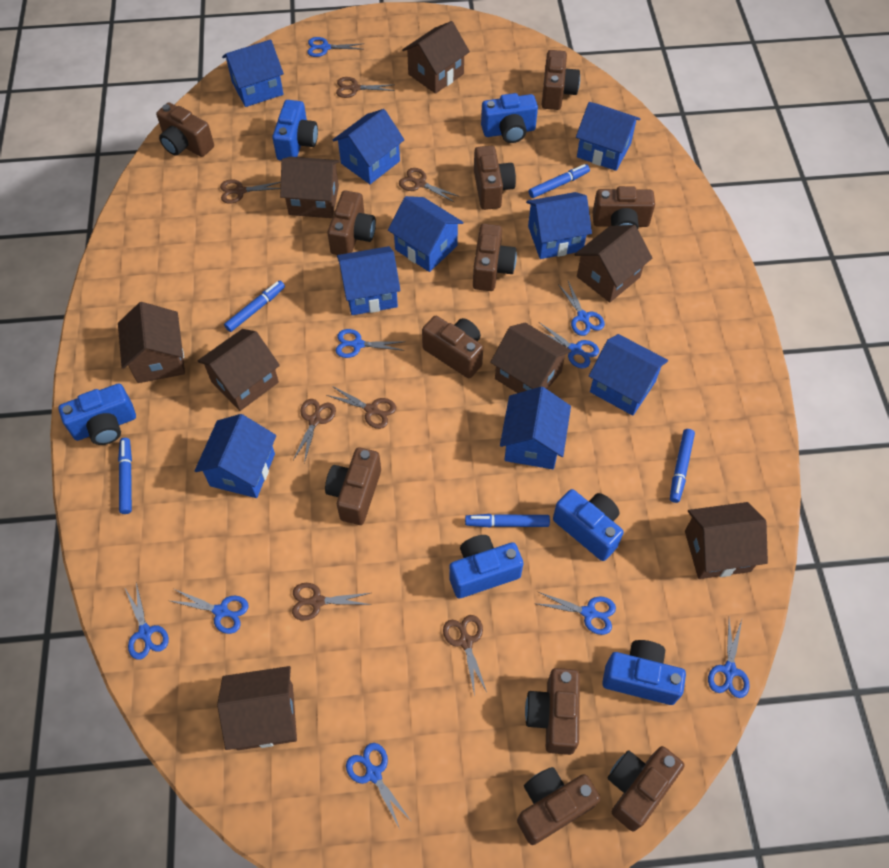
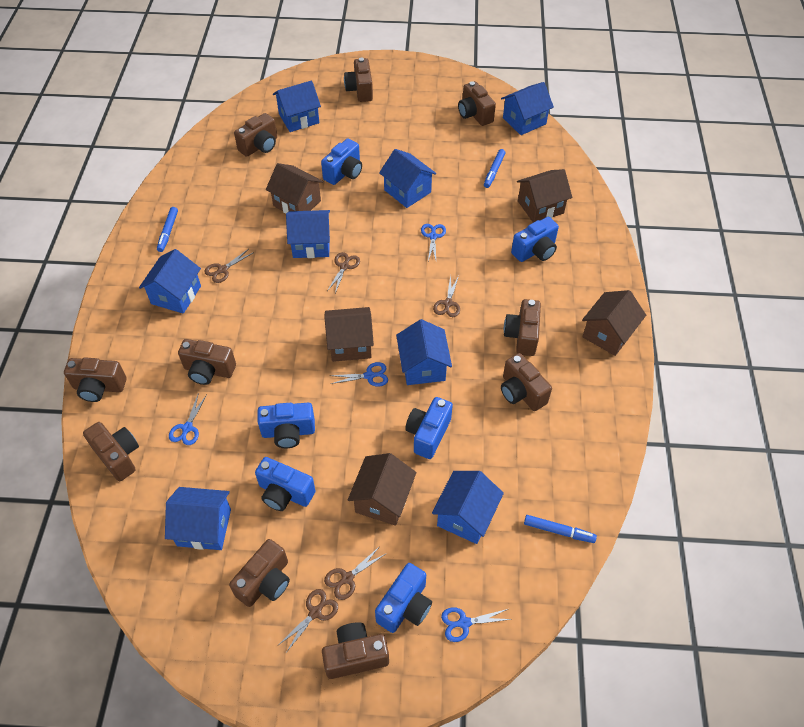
blue house: [195,414,276,498] [222,40,284,107] [333,109,404,184] [337,246,401,315] [388,196,464,272] [500,387,571,469] [526,192,592,259] [576,102,641,171] [589,334,668,416] = 9 -> [139,249,201,314] [165,487,231,550] [273,80,321,132] [286,210,330,258] [379,149,436,208] [396,319,452,385] [432,471,504,544] [501,82,554,135] = 8
blue marker: [118,438,132,514] [224,281,285,332] [465,514,550,527] [529,164,590,198] [670,429,695,503] = 5 -> [157,207,178,252] [484,149,506,188] [524,515,597,543] = 3
blue scissors: [125,582,169,660] [171,589,248,634] [307,37,364,57] [336,329,405,358] [346,743,412,829] [537,592,616,635] [539,322,599,368] [558,281,605,336] [708,619,750,698] = 9 -> [169,393,207,445] [330,362,388,387] [421,224,446,261] [441,607,512,642] = 4
brown camera: [156,102,214,157] [325,447,381,525] [328,191,376,255] [422,316,483,378] [473,224,517,291] [474,146,516,210] [517,767,601,845] [525,668,580,755] [542,50,580,110] [593,186,655,229] [607,746,684,831] = 11 -> [64,357,127,402] [83,422,139,481] [178,339,236,385] [229,539,290,607] [234,113,277,157] [322,622,389,679] [344,57,373,102] [458,81,496,126] [501,353,552,411] [504,299,541,356] = 10
brown house: [118,302,185,383] [198,329,280,411] [217,666,297,750] [280,157,340,218] [402,21,470,94] [490,323,571,393] [574,225,652,303] [685,502,768,579] = 8 -> [266,163,323,214] [324,307,374,362] [348,453,416,526] [517,169,572,223] [582,290,646,356] = 5
brown scissors: [220,179,281,204] [292,583,372,621] [293,399,336,463] [327,386,396,429] [336,77,395,98] [399,168,460,203] [443,615,487,696] = 7 -> [204,249,253,283] [280,589,338,653] [324,546,387,600] [327,252,360,293] [433,275,460,317] = 5

